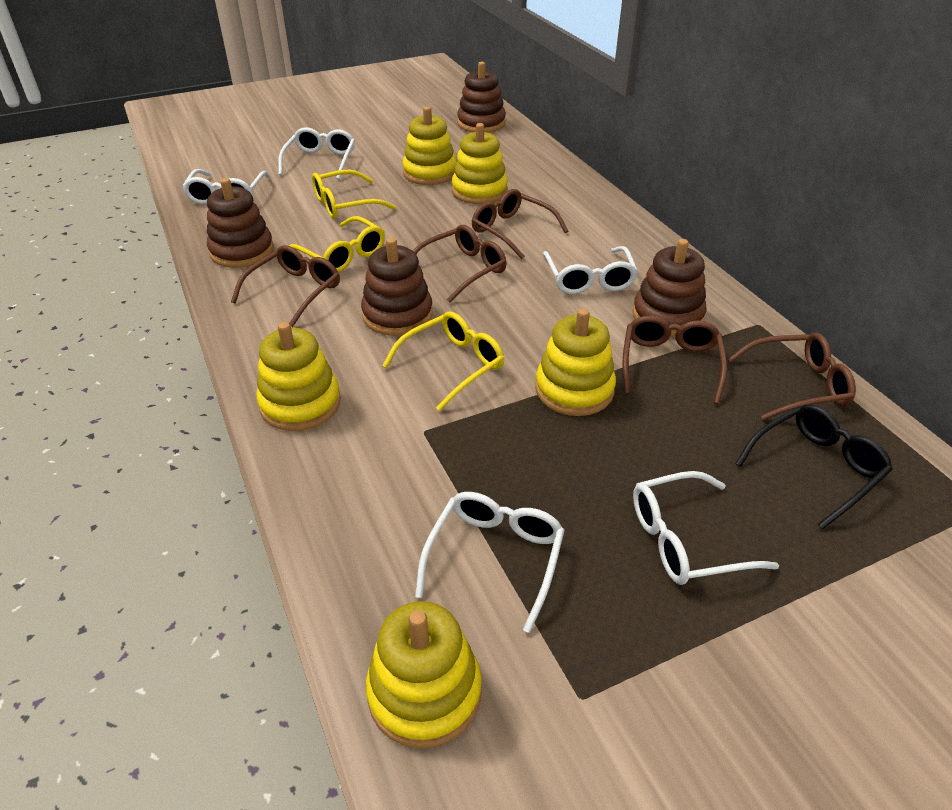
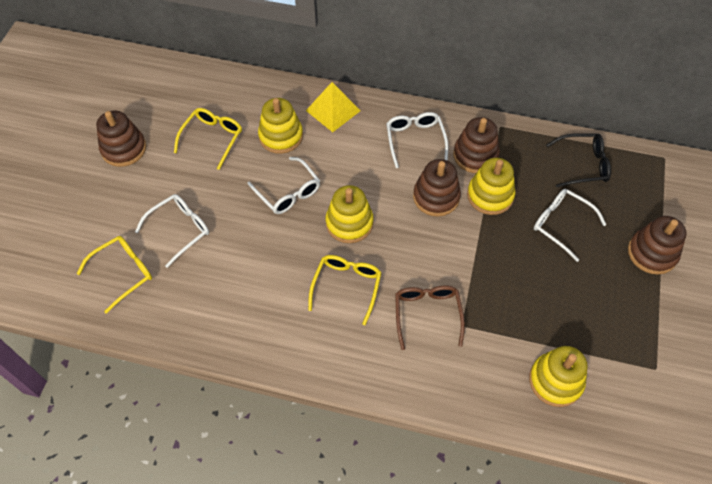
brown glasses: [231,245,340,327] [413,225,507,302] [472,189,568,259] [623,316,727,404] [728,333,856,420] = 5 -> [395,286,465,350] = 1
white glasses: [182,169,270,204] [278,127,355,180] [415,492,565,633] [543,246,638,294] [633,471,779,585] = 5 -> [135,194,209,268] [248,157,320,214] [386,112,449,168] [534,189,606,262] = 4
yellow pyramid: none = 0 -> [306,82,361,132] = 1
yellow stacking toy: [256,322,341,431] [366,601,482,748] [402,106,457,185] [452,123,508,204] [535,308,616,416] = 5 -> [258,98,303,154] [325,185,374,243] [467,158,516,215] [529,346,588,407] = 4

